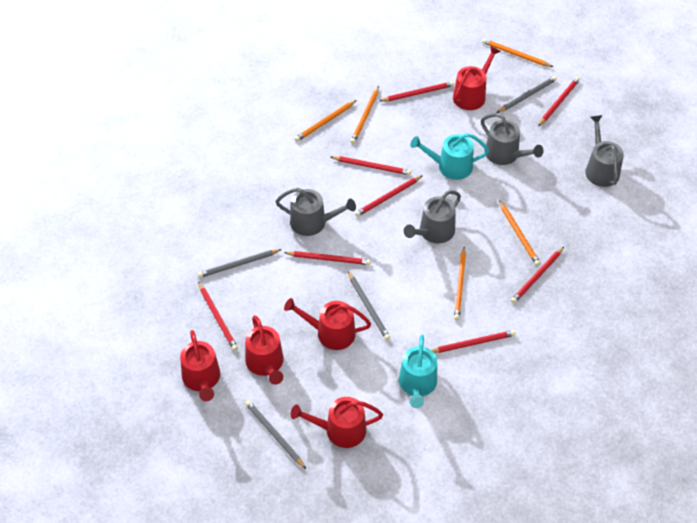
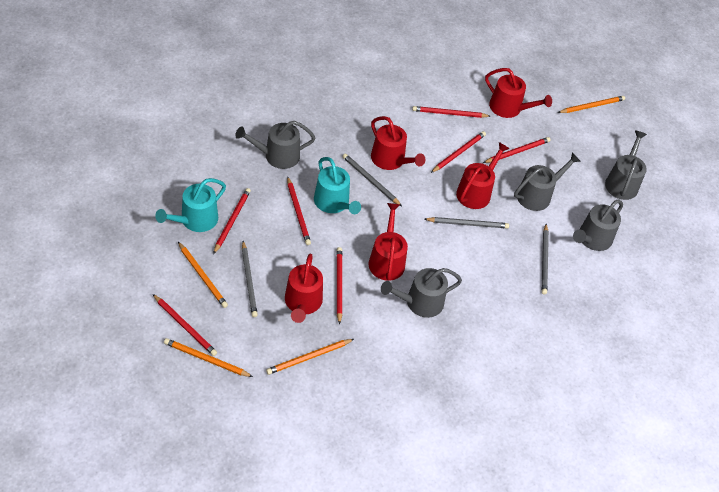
grey watering can: [275,188,356,236] [404,190,461,243] [481,113,543,165] [585,115,624,187] = 4 -> [235,121,315,169] [381,268,462,318] [514,153,580,211] [573,200,623,251] [605,131,647,200] = 5
orange pencil: [295,100,357,142] [351,86,379,144] [454,247,466,320] [482,38,553,67] [499,200,540,266] = 5 -> [164,338,253,377] [178,242,228,308] [266,339,354,375] [558,96,625,113] = 4
red pencil: [198,282,238,351] [284,251,371,265] [331,156,411,175] [355,175,423,217] [380,81,454,102] [432,330,516,353] [511,247,564,303] [538,77,580,126] = 8 -> [153,294,217,356] [213,188,251,254] [287,177,311,245] [336,247,342,325] [412,106,490,118] [431,131,486,173] [483,137,551,163] = 7

